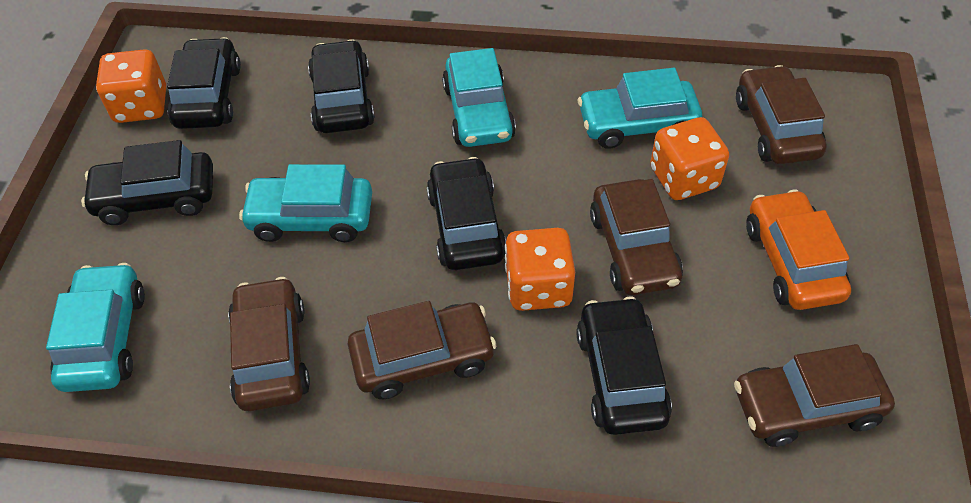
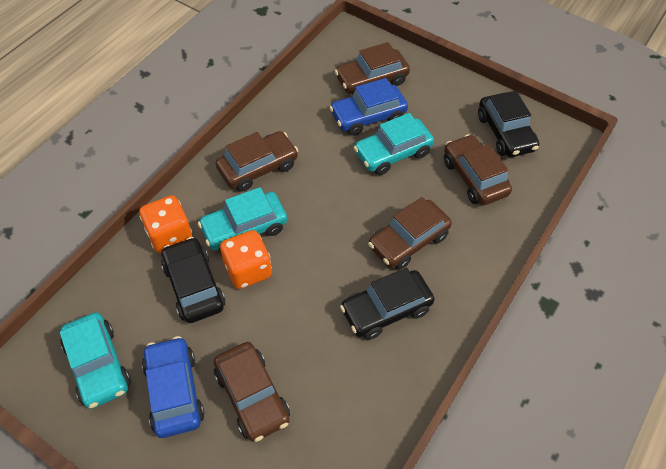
black car: [81,140,213,225] [167,37,241,129] [308,40,375,133] [427,157,506,270] [576,296,672,435] = 5 -> [161,237,225,323] [340,268,434,340] [478,91,539,157] = 3
blue car: none = 0 -> [142,336,204,438] [329,78,408,136] = 2
orange car: [746,190,851,310] = 1 -> none = 0
orange dice: [96,49,166,123] [505,228,575,311] [650,117,729,200] = 3 -> [139,196,192,253] [220,230,272,289] = 2
turquoise car: [46,263,145,392] [239,164,372,242] [442,48,516,147] [578,68,702,149] = 4 -> [60,312,131,409] [198,187,287,253] [353,113,434,175] = 3

